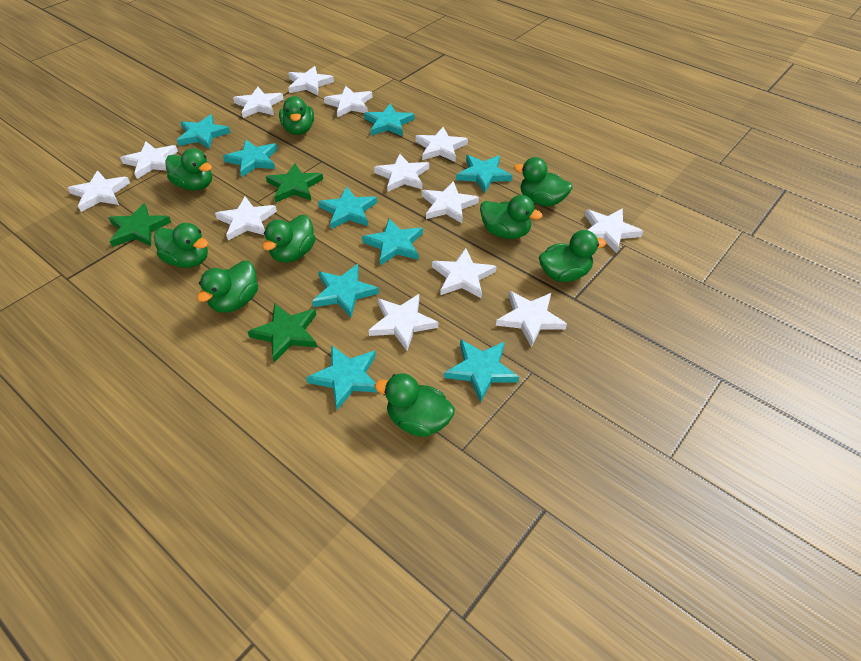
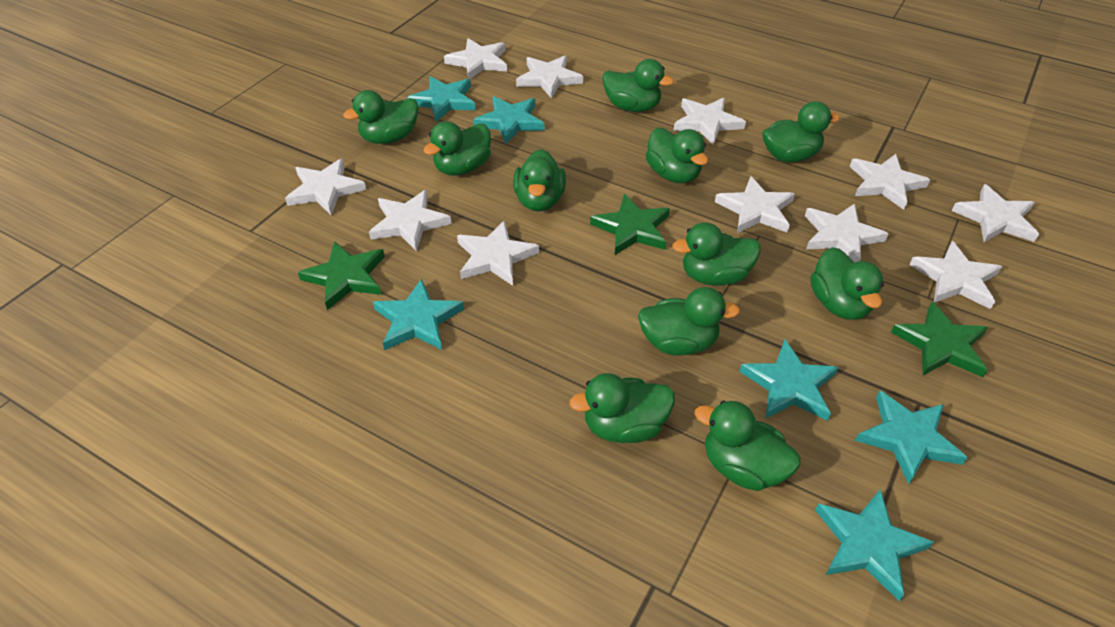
green duck: [154,223,208,268] [165,148,212,190] [197,261,258,313] [262,215,316,263] [279,96,314,135] [374,373,455,437] [480,195,543,239] [514,157,573,206] [539,230,606,282] = 9 -> [343,90,419,144] [423,121,491,176] [513,149,566,211] [569,373,675,443] [602,59,674,112] [638,287,740,356] [646,128,708,183] [672,222,761,286] [694,400,801,491] [762,101,840,162] [810,247,884,320] = 11
turquoise star: [177,114,231,149] [223,140,278,177] [306,345,380,410] [312,264,379,317] [318,187,377,229] [362,219,423,265] [364,104,414,136] [444,339,519,403] [456,155,513,193] = 9 -> [373,278,464,350] [407,76,476,122] [473,96,545,144] [739,339,839,421] [815,489,934,601] [855,391,968,484] = 6
white star: [68,171,130,212] [120,142,178,179] [215,196,277,241] [233,87,284,118] [288,66,334,95] [324,86,373,117] [368,294,438,351] [374,154,429,192] [415,127,468,162] [422,181,479,223] [432,248,497,299] [496,291,567,347] [585,208,643,253] = 13 -> [285,158,366,215] [369,190,452,251] [444,38,507,79] [457,221,539,286] [516,55,583,99] [673,98,746,145] [715,176,795,233] [805,204,888,262] [850,154,930,210] [909,241,1002,309] [952,184,1039,242] = 11

